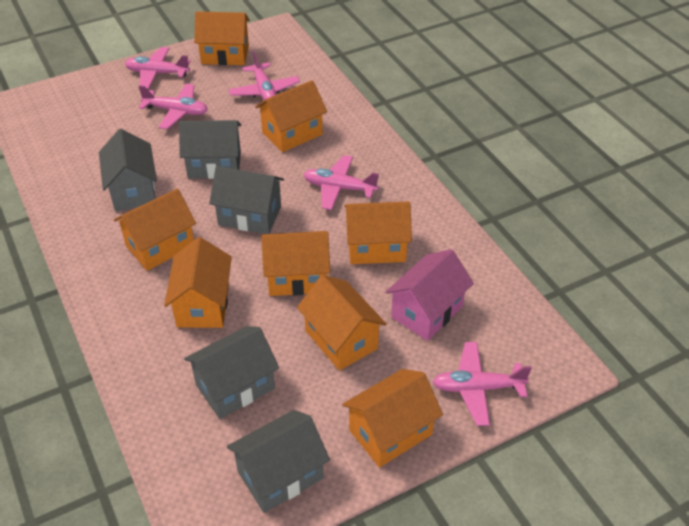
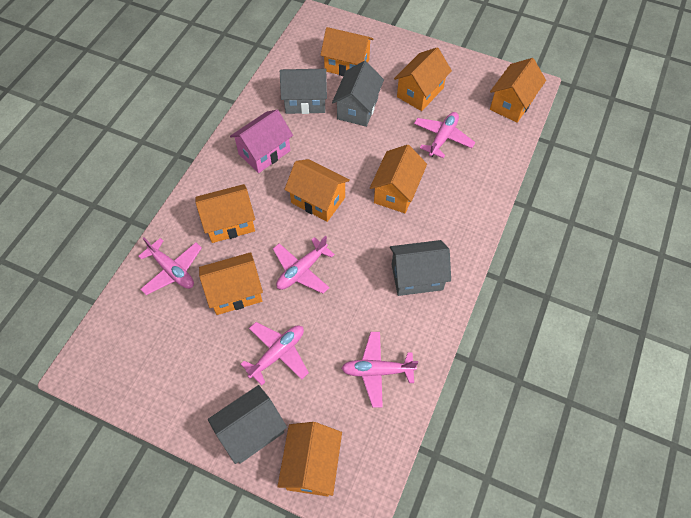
grey house: [99,129,157,211] [179,120,241,179] [184,326,279,419] [209,166,284,234] [227,410,330,513] = 5 -> [208,385,287,464] [280,69,327,114] [332,61,384,127] [390,240,451,296] = 4

